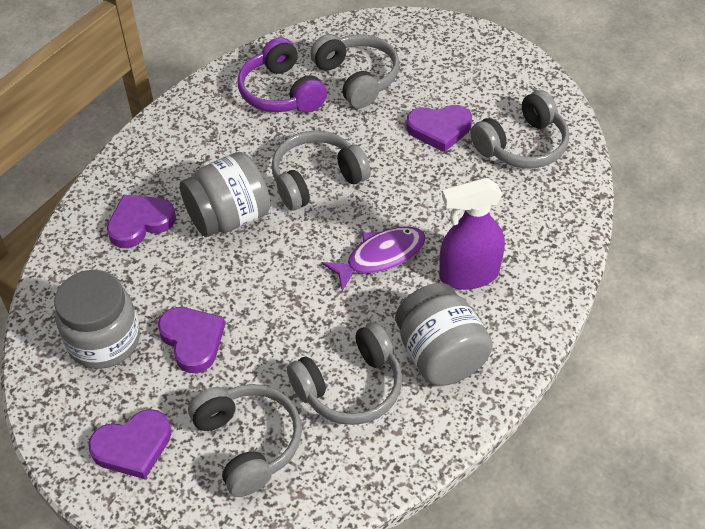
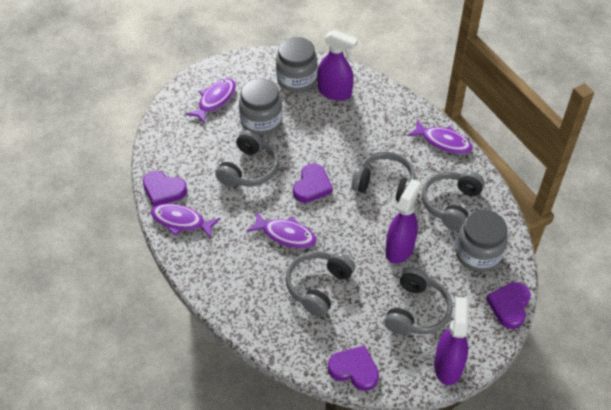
purple fish: [322,226,426,291] = 1 -> [151,203,221,238] [186,79,236,124] [246,212,317,249] [407,120,473,154] = 4
purple headphones: [238,37,327,113] = 1 -> none = 0
purple spray bottle: [439,178,505,290] = 1 -> [318,30,358,101] [385,179,421,264] [434,297,469,385] = 3

